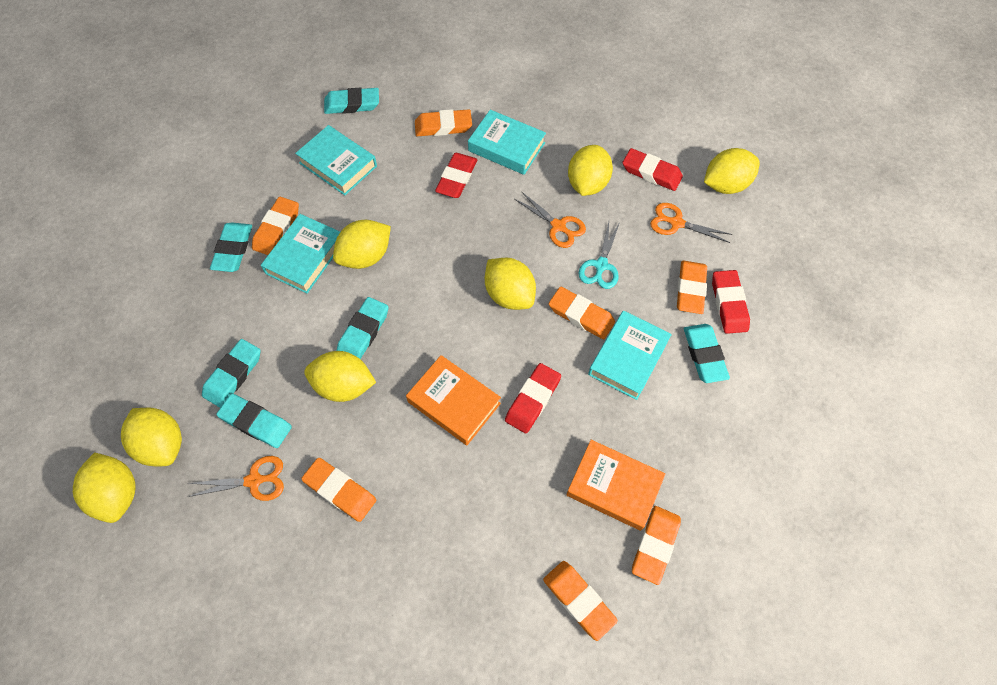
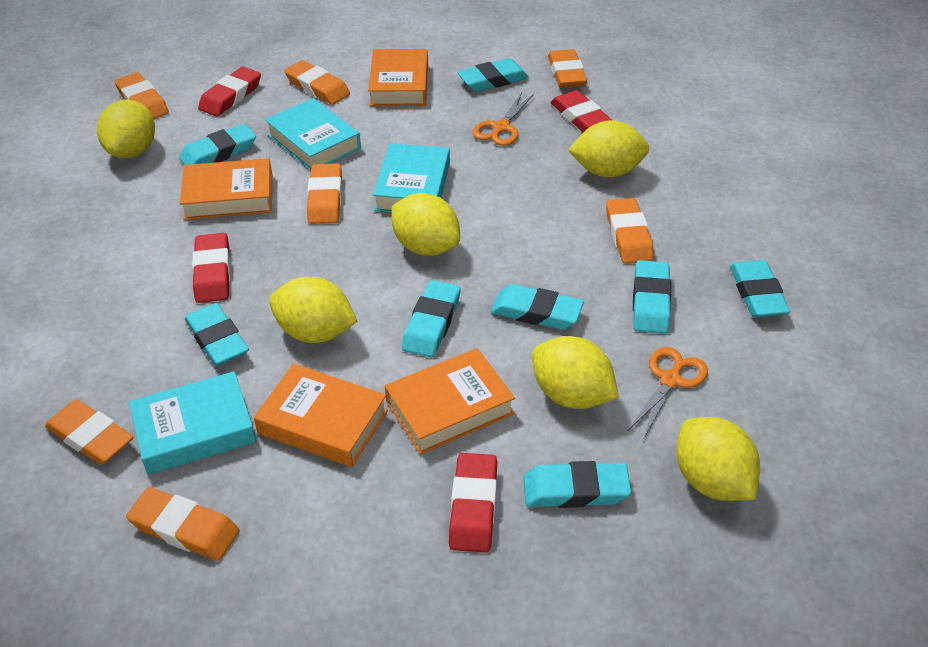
orange book: [406,355,501,445] [566,440,665,531] = 2 -> [180,158,272,220] [254,364,388,467] [368,49,428,106] [385,348,515,454] = 4
orange scissors: [188,456,284,501] [514,191,586,248] [650,203,732,243] = 3 -> [473,93,534,146] [627,347,708,440] = 2
turquoise book: [261,214,340,294] [295,125,377,195] [468,110,546,175] [588,310,672,400] = 4 -> [129,371,256,475] [265,98,361,171] [373,143,450,213] = 3
turquoise eraser: [202,339,261,408] [210,222,252,272] [217,394,292,448] [324,87,379,114] [336,297,389,359] [684,324,730,383] = 6 -> [179,124,256,165] [185,303,249,366] [402,280,460,357] [457,58,529,92] [491,284,584,330] [523,461,631,508] [633,260,671,334] [730,260,790,317] = 8
turquoise scissors: [578,222,620,289] = 1 -> none = 0
yellow lemon: [73,452,136,523] [121,408,182,466] [304,351,376,402] [333,220,391,269] [485,258,536,310] [568,145,613,196] [704,148,760,194] = 7 -> [97,100,155,158] [269,277,357,343] [391,193,460,256] [532,336,619,409] [568,120,649,177] [676,417,760,501] = 6

